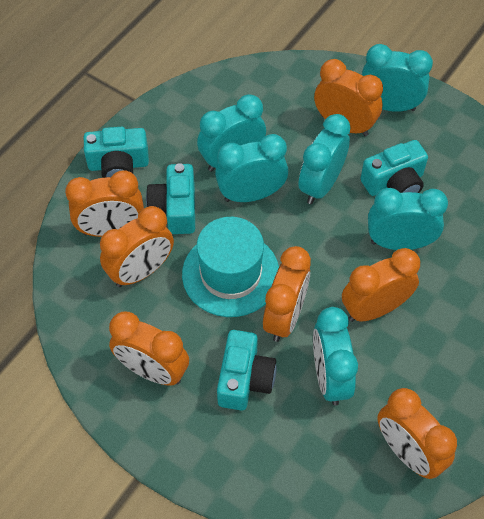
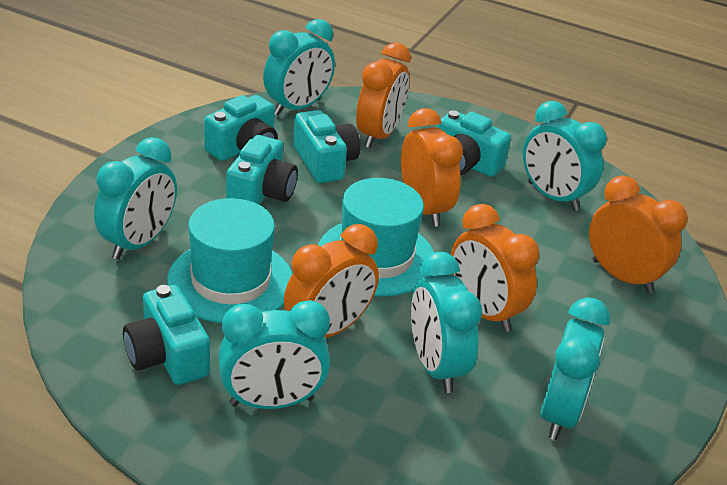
orange clock: [65,171,144,237] [100,206,174,287] [109,312,189,386] [263,246,311,342] [314,59,383,136] [342,248,420,322] [377,388,457,479] = 7 -> [284,224,379,338] [356,42,411,148] [401,108,463,227] [451,204,539,332] [589,176,688,293] = 5
turquoise camera: [84,127,149,178] [146,163,195,234] [217,330,276,411] [360,140,428,196] = 4 -> [123,285,210,385] [204,95,278,161] [226,135,298,205] [293,110,360,183] [438,110,511,177] = 5
turquoise hat: [182,217,279,317] = 1 -> [167,198,293,323] [318,178,434,297] = 2

